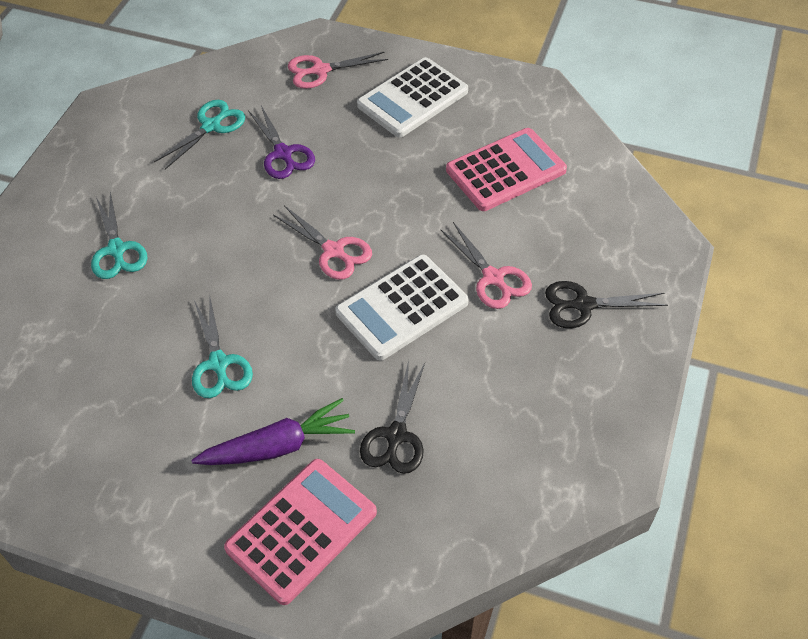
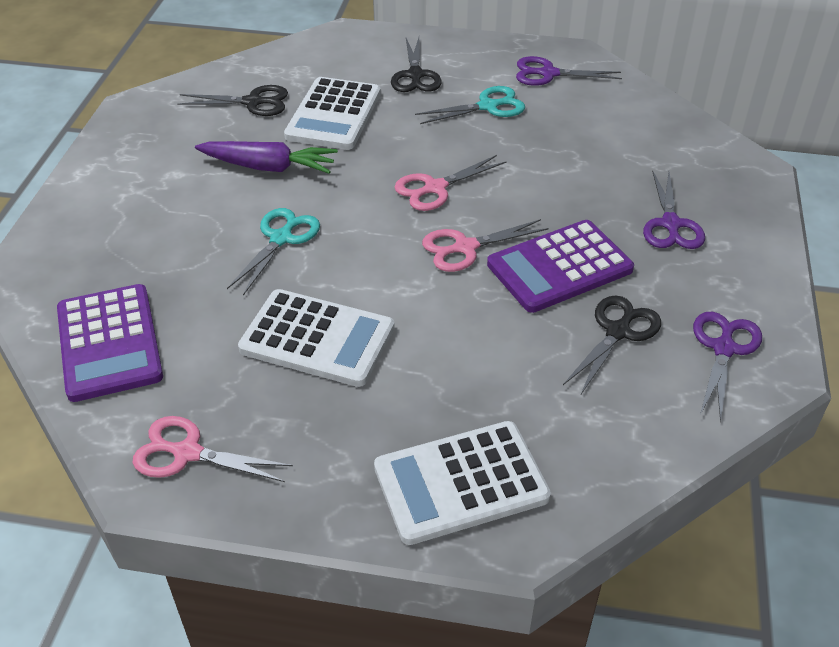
black scissors: [360,360,425,474] [545,281,668,328] = 2 -> [177,85,288,116] [391,37,442,92] [563,295,661,394] = 3
pink calculator: [224,459,377,605] [446,128,567,211] = 2 -> none = 0
purple calculator: none = 0 -> [57,284,163,402] [487,220,634,313] = 2
purple scissors: [248,106,315,179] = 1 -> [516,56,622,86] [643,170,705,249] [693,312,762,422] = 3
turquoise scissors: [91,192,148,279] [154,100,245,169] [192,296,253,398] = 3 -> [227,208,320,295] [415,86,525,124] = 2
white calculator: [335,255,469,360] [357,57,468,138] = 2 -> [238,289,394,387] [284,77,381,150] [374,421,551,545] = 3

